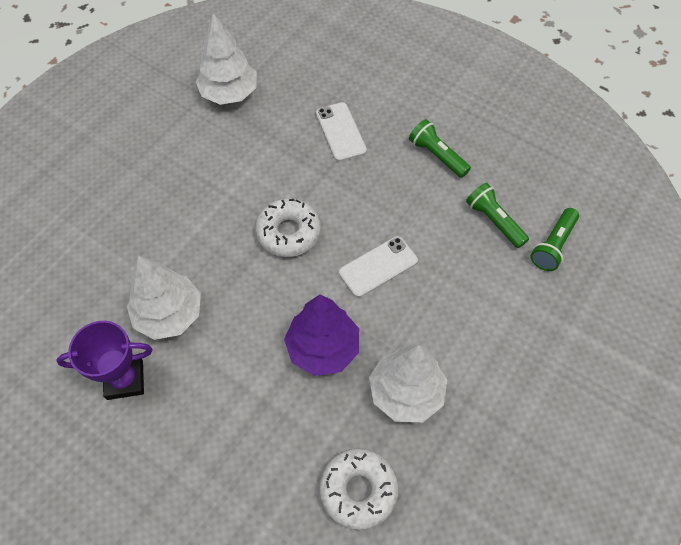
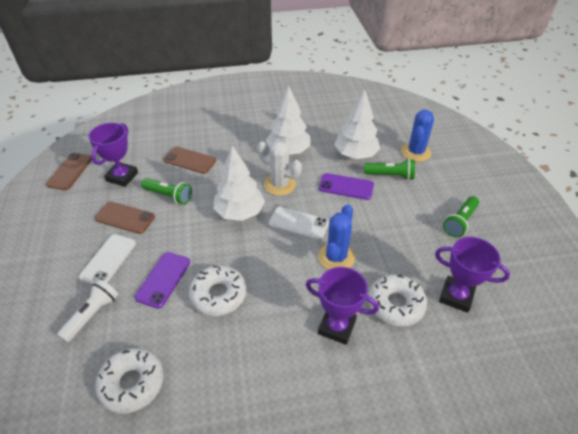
blue cactus: none = 0 -> [318,205,355,270] [401,110,434,162] = 2
brown phone: none = 0 -> [46,153,92,190] [94,202,155,234] [164,146,216,174] = 3
purple phone: none = 0 -> [135,252,190,309] [319,173,374,200] = 2
purple tree: [284,294,359,376] = 1 -> none = 0
purple trophy: [56,321,153,400] = 1 -> [88,123,138,187] [306,267,379,345] [435,237,510,313] = 3
white cactus: none = 0 -> [257,141,302,196] = 1
white donut: [256,198,321,257] [320,448,399,530] = 2 -> [95,348,164,414] [189,265,246,316] [368,274,427,327] = 3
white flashlight: none = 0 -> [57,279,119,343] = 1

